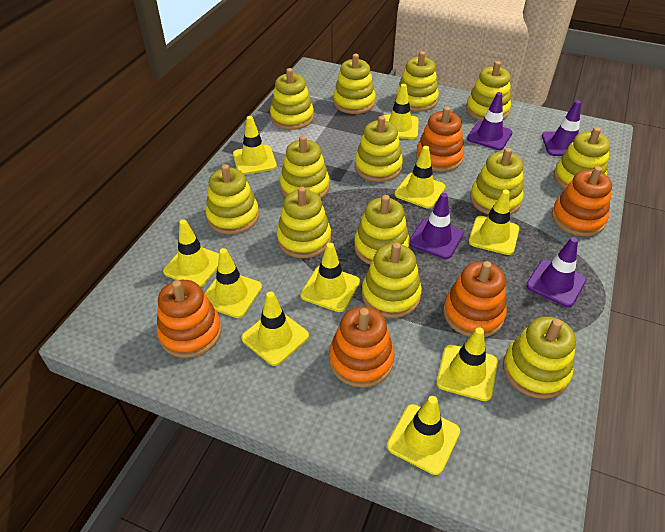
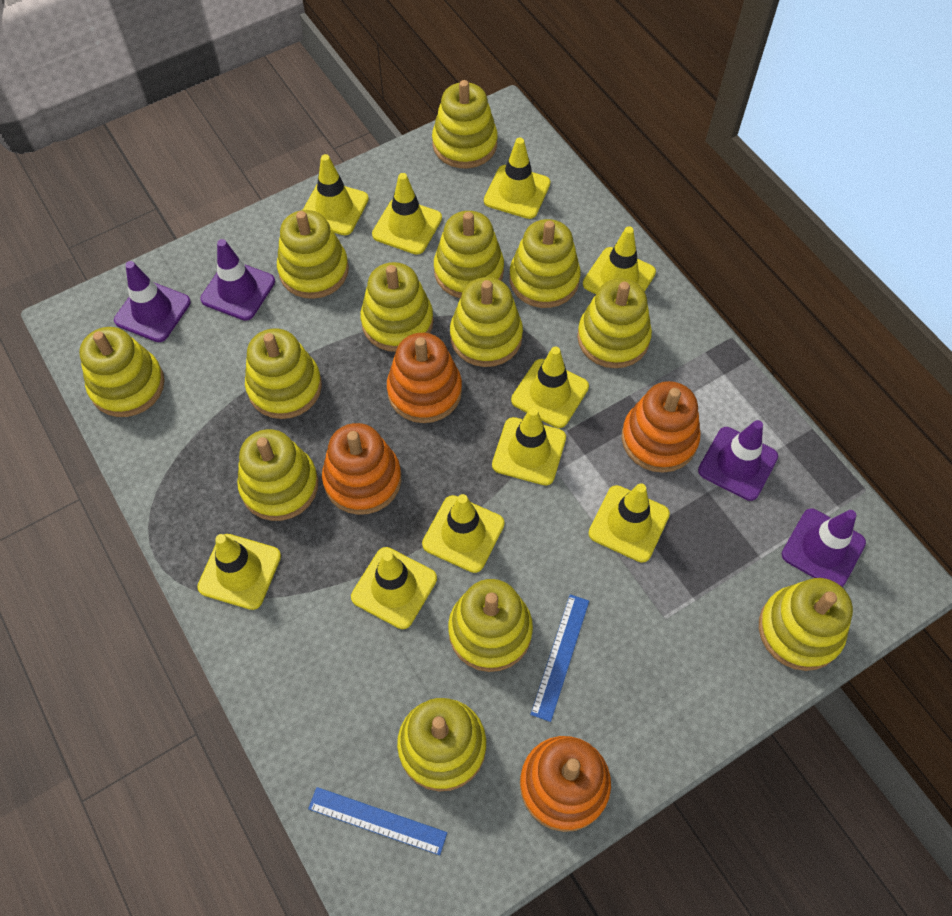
blue ruler: none = 0 -> [308,787,447,855] [530,594,589,722] = 2
orange stacking toy: [157,280,222,358] [329,306,394,388] [416,107,464,172] [443,261,507,337] [552,166,612,236] = 5 -> [322,423,401,515] [387,333,462,423] [520,736,611,832] [622,381,700,473] = 4

